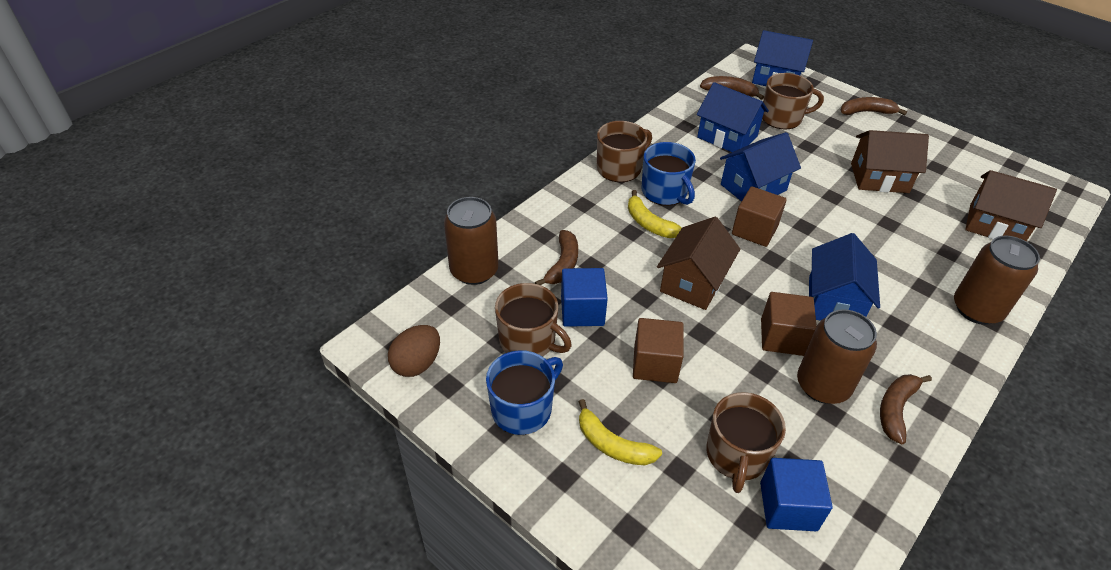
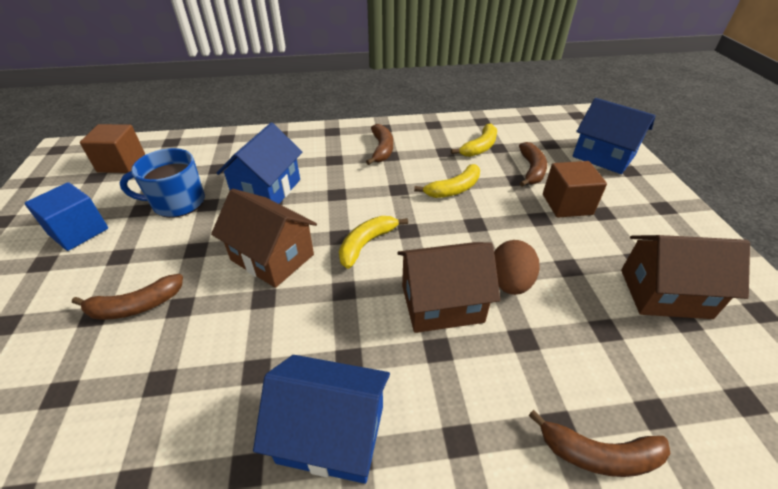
blue cube: [561,268,608,327] [760,458,833,531] = 2 -> [25,182,108,251] = 1
blue house: [697,82,769,152] [720,132,801,201] [752,30,813,86] [809,233,880,321] = 4 -> [217,123,302,204] [253,355,390,484] [572,98,656,174] = 3
blue mug: [486,350,563,435] [642,142,696,206] = 2 -> [119,148,205,218] = 1
brown can: [444,197,498,285] [797,309,877,404] [954,236,1040,325] = 3 -> none = 0
brown cube: [633,318,684,383] [732,186,787,247] [761,292,817,356] = 3 -> [80,124,145,173] [543,161,607,218] = 2
brown mug: [495,283,572,357] [597,121,652,182] [706,392,786,493] [762,73,824,129] = 4 -> none = 0
yellow banana: [579,399,662,465] [628,190,682,238] = 2 -> [339,216,408,269] [414,164,480,198] [451,123,497,157] = 3

